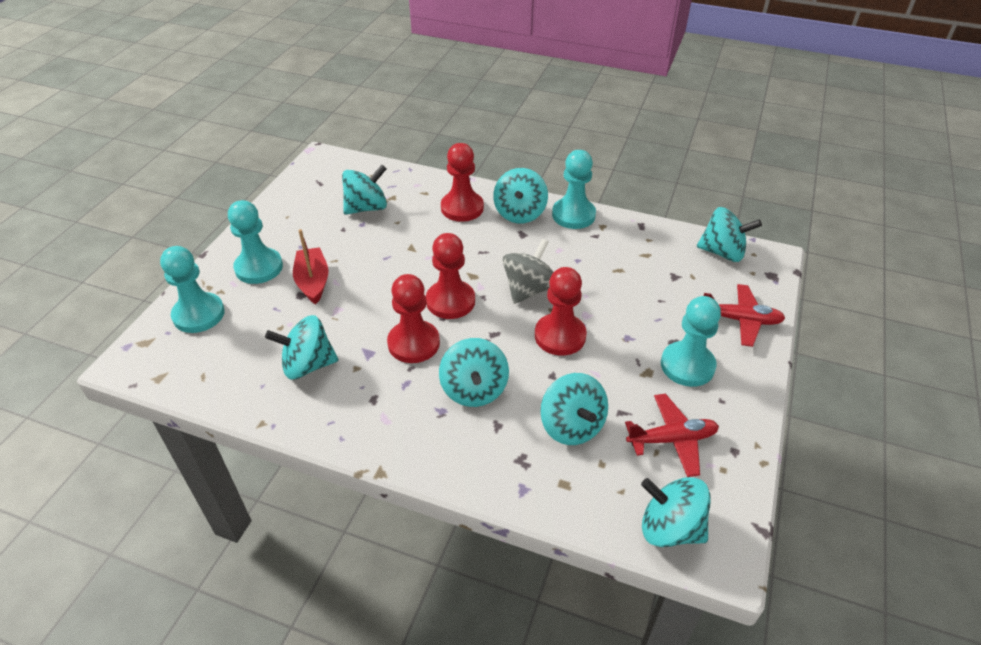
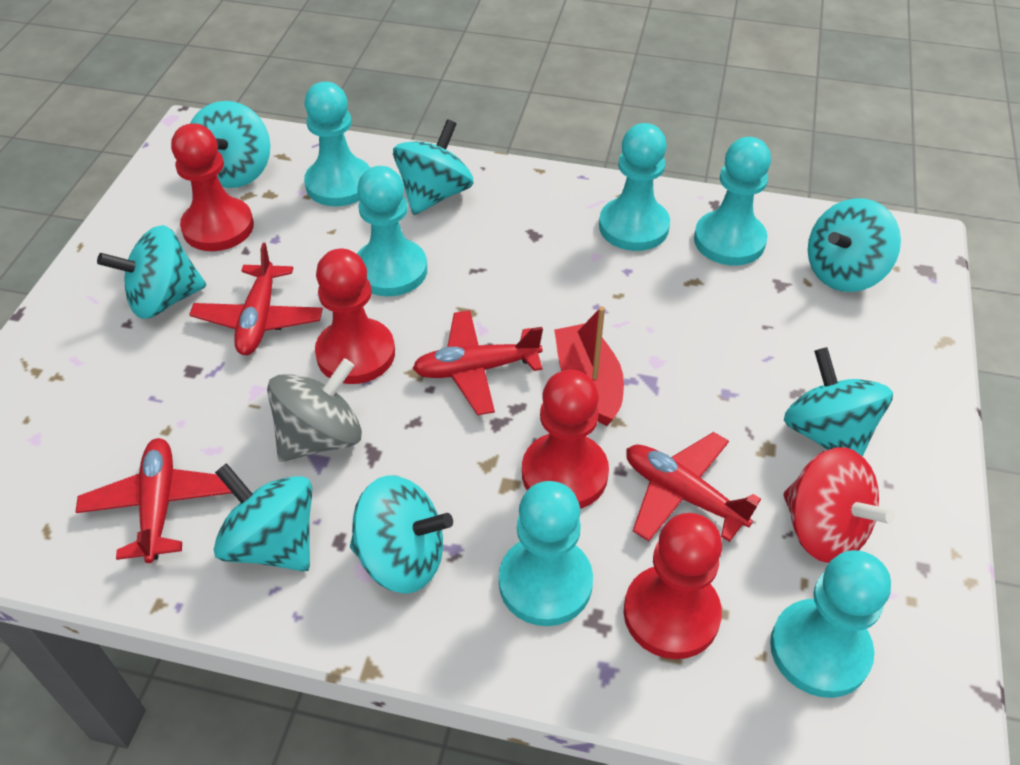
red plane: [625,394,719,477] [704,284,785,347] = 2 -> [76,438,232,563] [189,243,323,355] [413,310,543,415] [626,432,761,542] = 4
red spinning top: none = 0 -> [783,447,895,563] = 1
turquoise pawn: [160,246,225,333] [228,200,283,284] [552,150,596,229] [661,296,721,387] = 4 -> [304,82,370,206] [357,166,427,296] [499,481,593,626] [599,123,670,251] [694,137,771,265] [770,550,891,698] = 6

